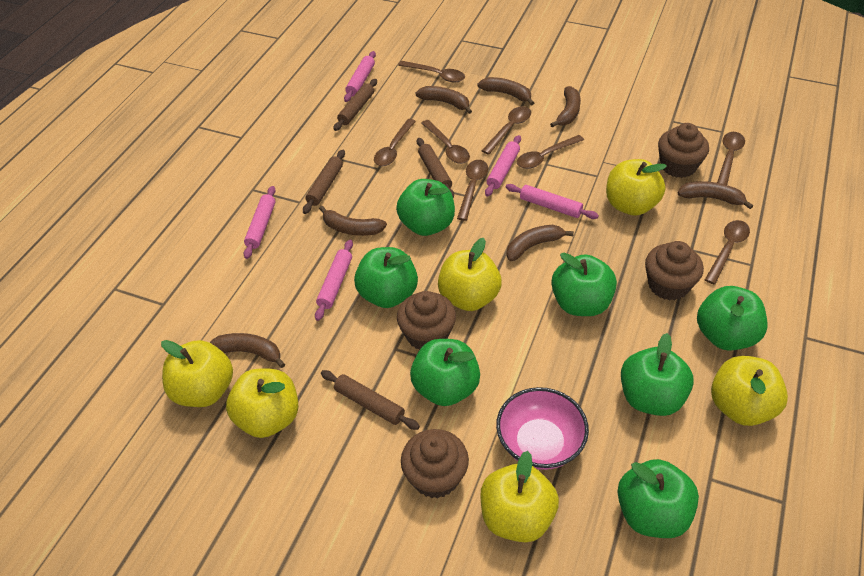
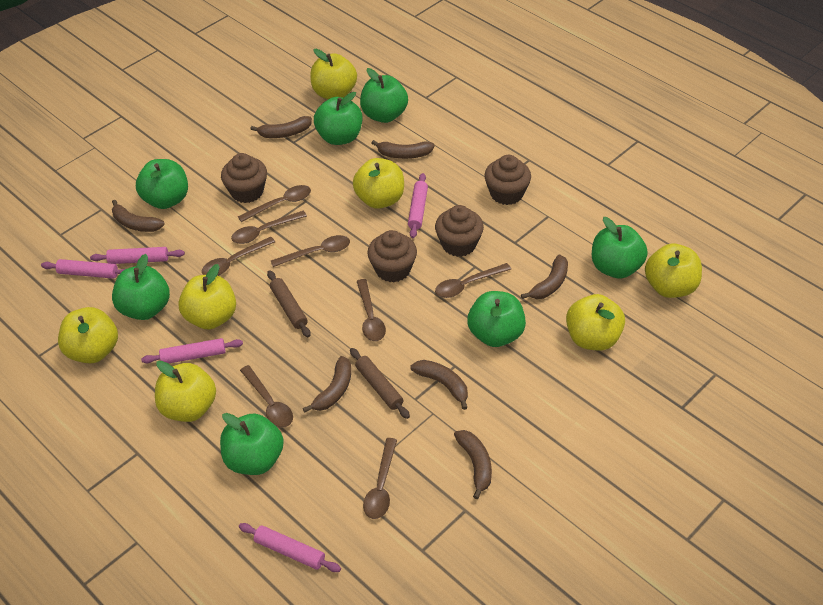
brown rolling pin: [303,150,345,214] [321,370,420,430] [333,79,377,131] [417,138,454,198] = 4 -> [267,270,310,337] [350,348,410,419] = 2
pink bowl: [496,387,589,470] = 1 -> none = 0
yellow apple: [161,340,233,407] [226,369,299,438] [438,238,502,311] [480,451,559,542] [606,159,667,216] [711,356,788,426] = 6 -> [58,307,118,363] [155,361,216,422] [178,264,236,329] [310,49,357,99] [353,158,404,209] [566,294,625,350] [645,243,702,298] = 7

